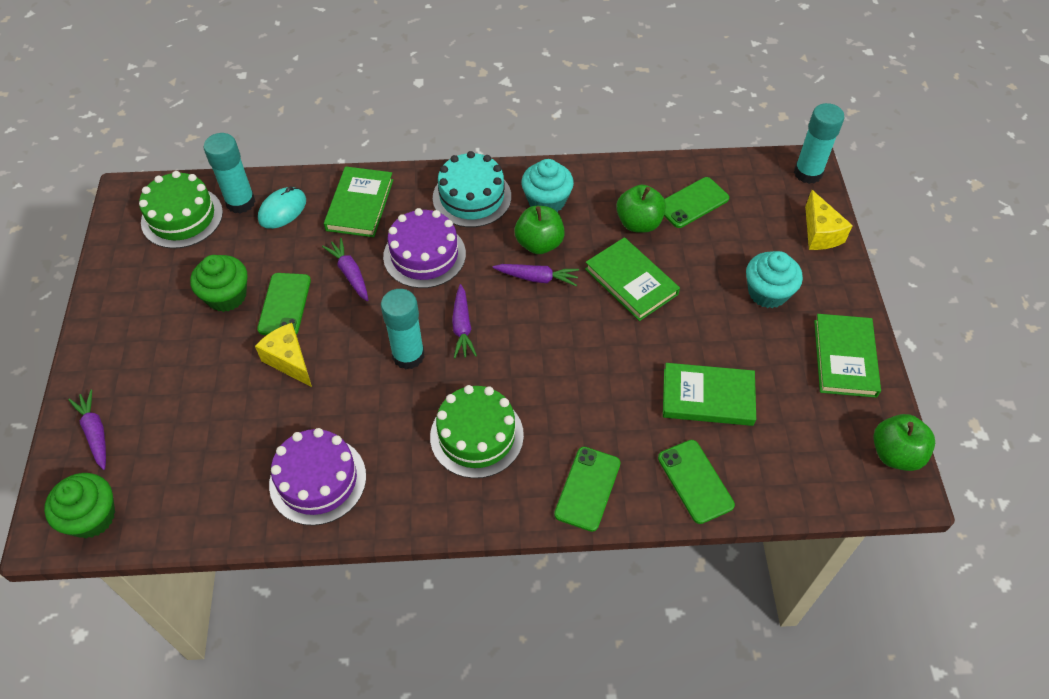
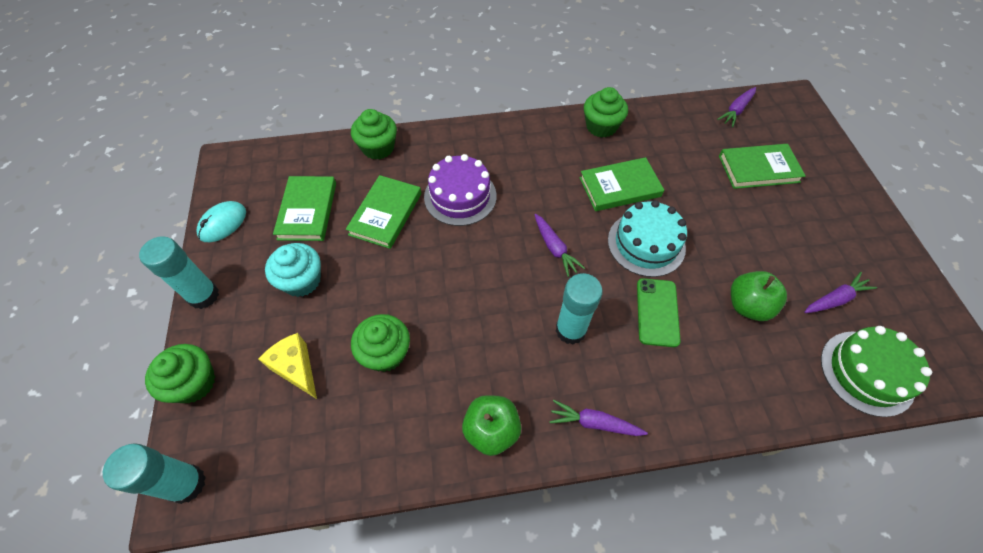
green apple: [515,206,565,254] [616,185,666,233] [873,414,935,471] = 3 -> [462,395,521,456] [731,271,787,321] = 2
green cake: [139,171,223,249] [430,385,524,478] = 2 -> [821,326,932,417] = 1
green cupcake: [44,473,115,538] [190,255,247,312] = 2 -> [145,344,215,403] [351,109,397,160] [351,314,410,372] [584,87,628,138] = 4
green phone: [257,273,311,335] [554,447,621,532] [658,440,735,524] [664,177,729,228] = 4 -> [637,278,681,347] = 1
purple cake: [269,428,366,526] [383,208,466,288] = 2 -> [424,154,497,226] = 1
turquoise cupcake: [521,159,574,212] [746,251,803,308] = 2 -> [265,243,321,297] = 1
yellow cheese: [255,323,312,387] [805,190,853,250] = 2 -> [259,333,317,399] = 1

